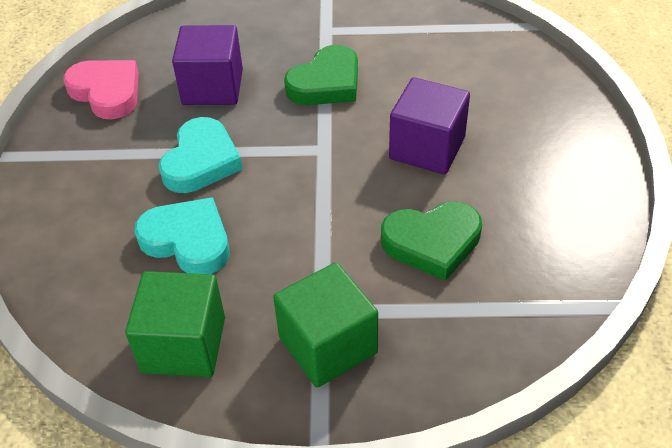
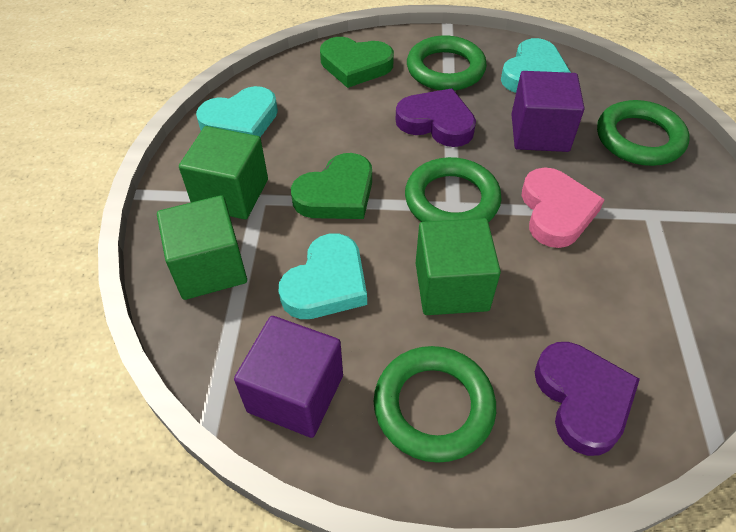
green cube: [125,271,225,377] [273,262,378,388] = 2 -> [157,195,247,300] [179,126,268,219] [416,218,501,315] = 3
green ring: none = 0 -> [374,346,496,463] [405,157,502,222] [407,35,487,91] [597,100,690,166] = 4
purple heart: none = 0 -> [395,88,476,147] [535,342,640,456] = 2
turquoise heart: [134,197,229,274] [159,117,243,193] = 2 -> [196,86,278,137] [279,234,367,319] [501,38,571,93] = 3

